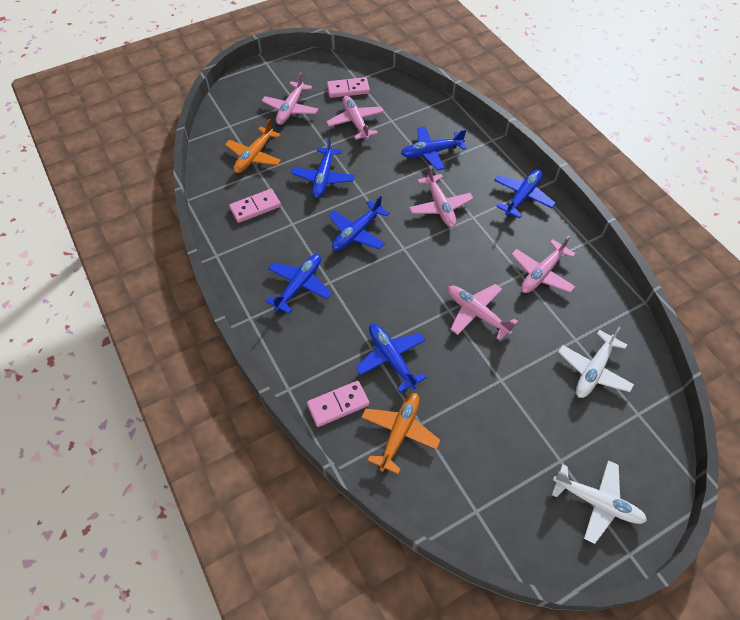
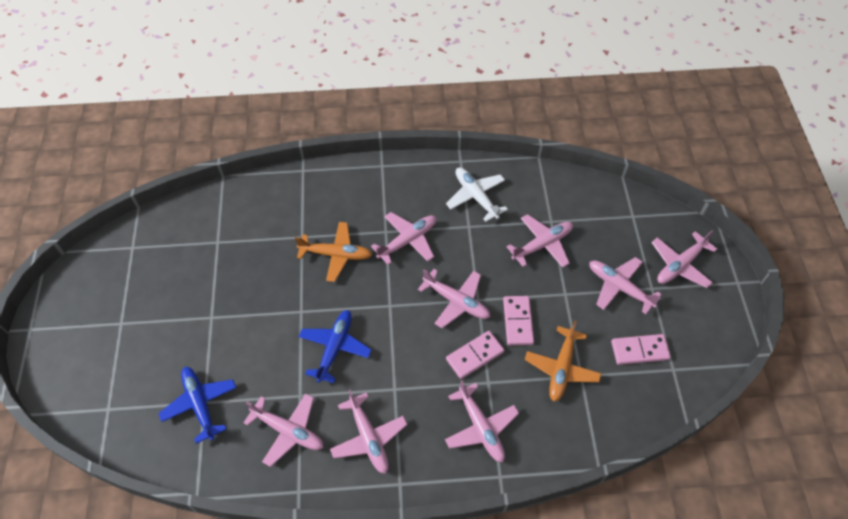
blue plane: [265,254,332,314] [291,137,355,198] [328,195,389,251] [356,324,427,393] [401,127,467,171] [494,170,555,218] = 6 -> [158,367,236,444] [298,310,372,383] = 2
pink plane: [262,72,318,125] [326,96,384,140] [409,165,473,228] [448,284,518,341] [511,236,576,293] = 5 -> [244,393,324,467] [330,390,407,474] [371,212,436,265] [418,269,490,328] [445,380,519,462] [506,214,573,268] [589,257,661,314] [651,230,717,288] = 8
white plane: [552,460,647,544] [558,327,634,398] = 2 -> [446,168,508,222] = 1

